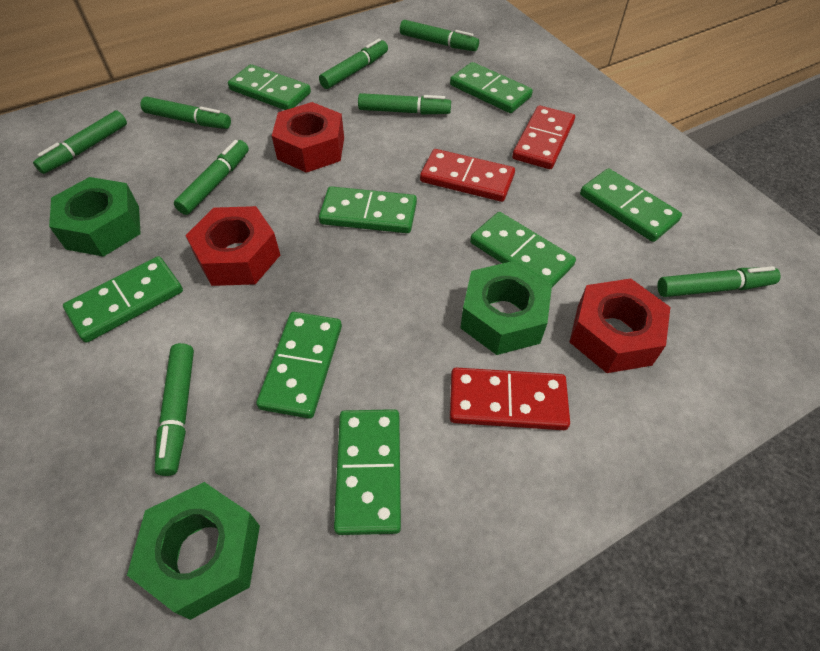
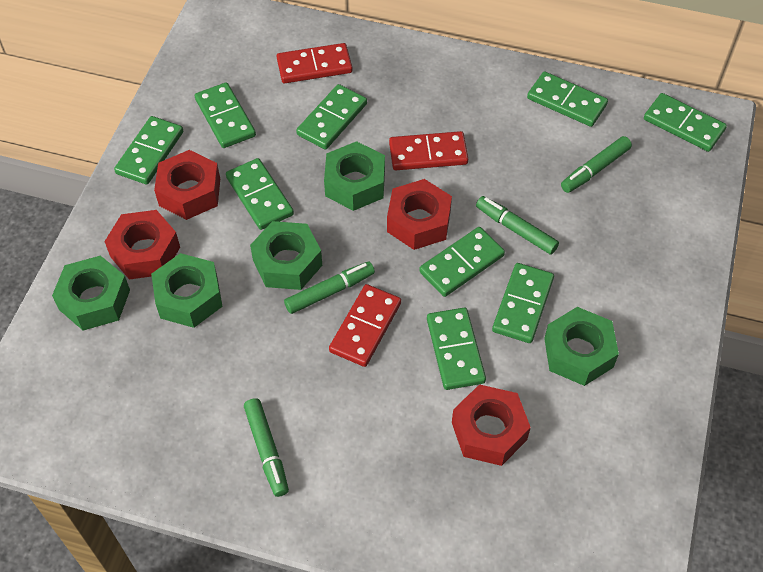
green domino: [63,256,183,343] [228,64,311,110] [256,312,342,419] [319,186,417,233] [334,409,401,535] [450,62,533,113] [470,212,576,287] [580,168,682,242] = 8 -> [114,116,183,185] [195,82,256,148] [226,158,294,230] [296,84,367,150] [419,227,505,297] [427,308,486,390] [492,263,554,343] [527,71,608,127] [644,93,727,152] = 9
green marker: [33,110,127,174] [141,97,231,129] [155,343,194,476] [174,140,249,215] [319,39,388,89] [358,93,451,114] [400,20,479,51] [657,266,781,297] = 8 -> [244,398,289,497] [284,262,375,314] [476,196,559,255] [561,136,632,193] = 4
green nut: [49,177,141,257] [127,482,260,620] [461,261,552,355] = 3 -> [52,255,130,331] [151,253,223,328] [250,221,322,290] [324,141,385,211] [544,307,619,386] = 5
red nut: [185,206,280,286] [272,102,344,173] [570,278,670,373] = 3 -> [104,210,180,280] [154,150,220,220] [387,179,452,250] [452,384,531,466] = 4

